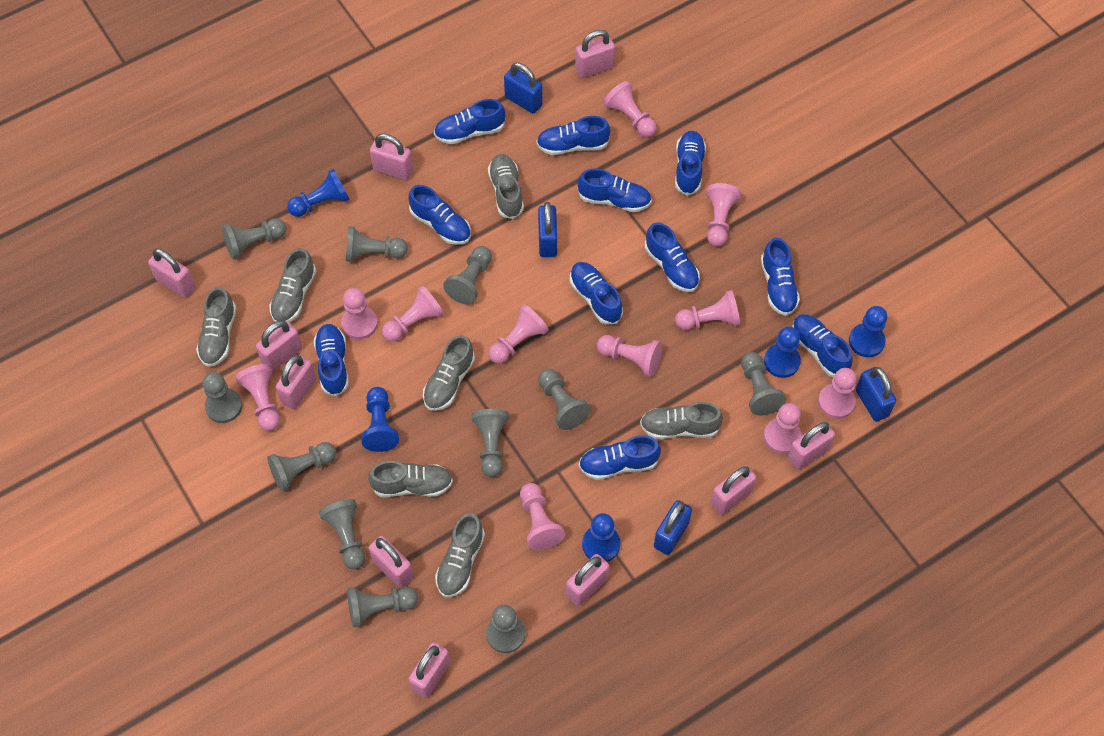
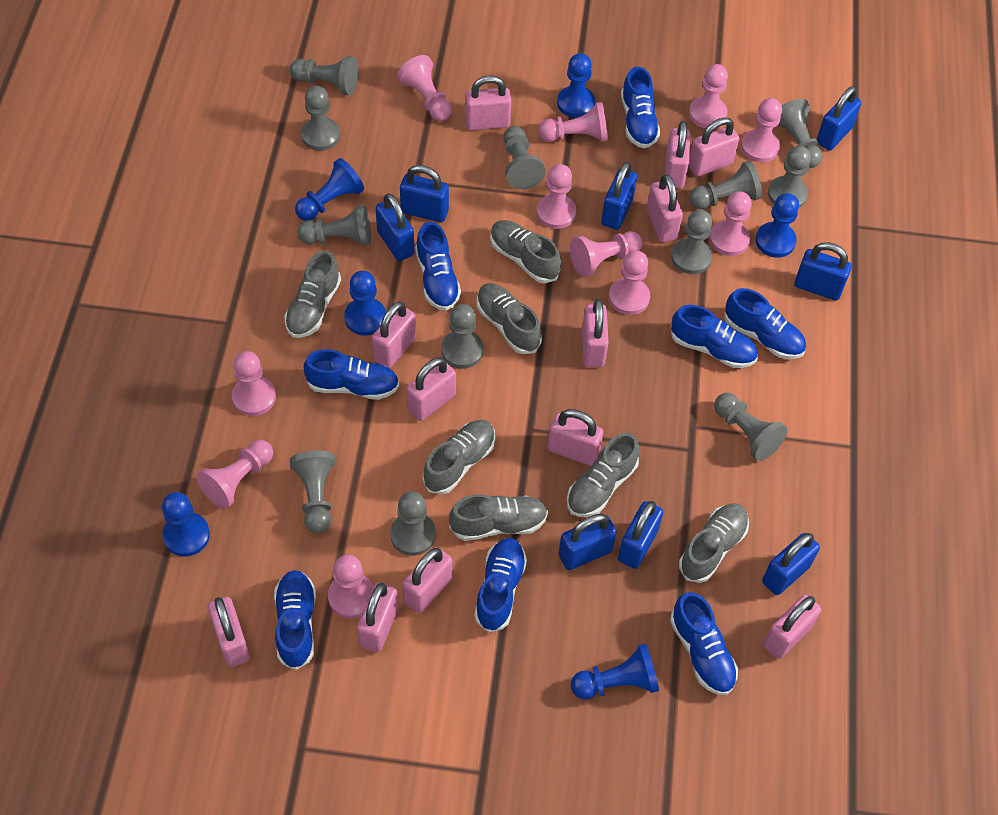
blue padlock: [504,63,543,114] [538,202,557,257] [654,500,692,555] [856,367,896,422] = 4 -> [376,193,414,261] [400,165,449,222] [558,514,617,570] [601,162,637,230] [618,501,663,569] [762,533,820,595] [794,242,852,301] [817,86,862,151] = 8
blue pawn: [287,169,350,217] [361,387,399,452] [582,513,620,562] [764,326,801,378] [849,306,887,357] = 5 -> [162,492,210,557] [295,158,364,221] [344,271,386,336] [557,53,595,118] [571,644,659,699] [755,193,799,258] = 6
blue shoe: [314,324,349,396] [408,185,471,245] [434,99,505,144] [536,116,610,155] [570,262,623,325] [578,168,652,212] [579,435,661,480] [645,222,700,292] [675,130,706,196] [761,238,800,316] [792,314,853,377] = 11 -> [274,570,316,670] [303,349,399,400] [415,222,461,311] [474,538,527,633] [621,67,660,149] [670,592,738,695] [671,305,758,368] [725,288,806,359] = 8
grey pawn: [202,372,242,423] [222,219,286,259] [267,442,336,491] [319,499,365,570] [346,226,408,262] [347,587,418,627] [443,246,492,304] [472,409,509,477] [486,605,525,653] [538,369,591,430] [741,352,786,416] = 11 -> [290,56,359,95] [290,450,335,534] [297,204,371,246] [301,86,340,151] [390,492,436,556] [441,304,483,369] [504,126,546,189] [671,210,712,274] [689,161,762,209] [714,393,788,461] [768,146,811,208] [777,99,823,168] = 12
pink padlock: [148,248,195,298] [256,320,302,371] [276,355,316,409] [369,536,413,588] [370,134,413,180] [409,642,450,698] [566,554,609,606] [575,30,615,78] [710,465,756,515] [787,422,835,470] = 10 -> [208,597,250,667] [357,582,398,652] [372,301,416,368] [402,547,453,614] [406,357,456,421] [465,75,512,130] [547,409,603,466] [582,299,609,367] [646,174,683,242] [665,121,690,189] [689,117,739,177] [763,595,821,659] = 12

